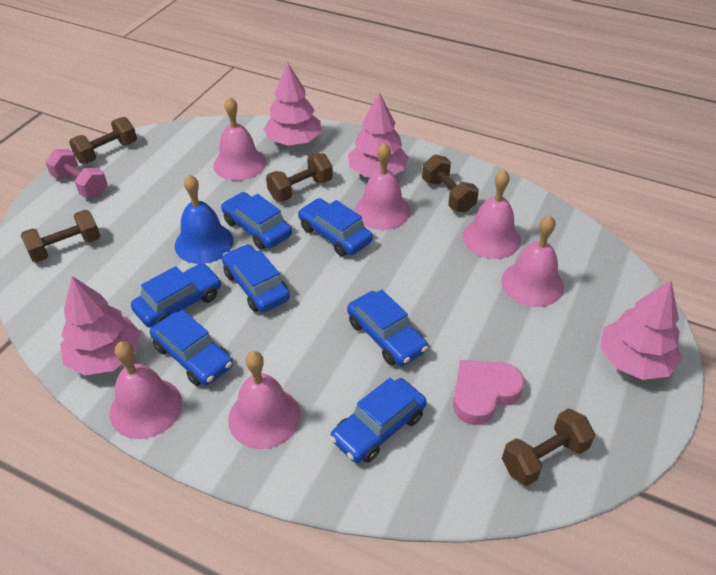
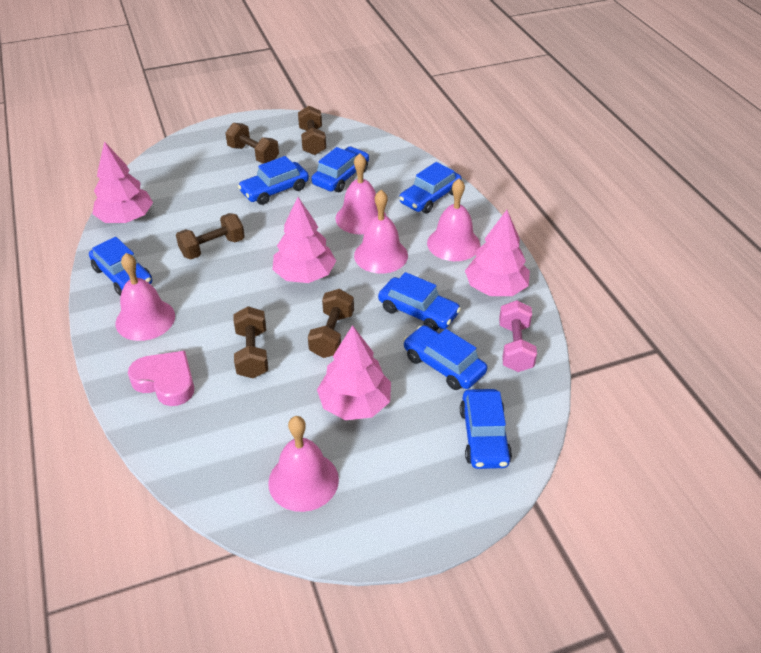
blue bell: [175,174,234,264] = 1 -> none = 0
pink bell: [110,341,182,439] [213,97,266,181] [228,351,301,449] [354,143,410,230] [462,170,521,259] [501,215,564,307] = 6 -> [115,253,175,341] [268,416,339,512] [335,153,386,234] [354,190,408,274] [427,178,480,261] = 5

